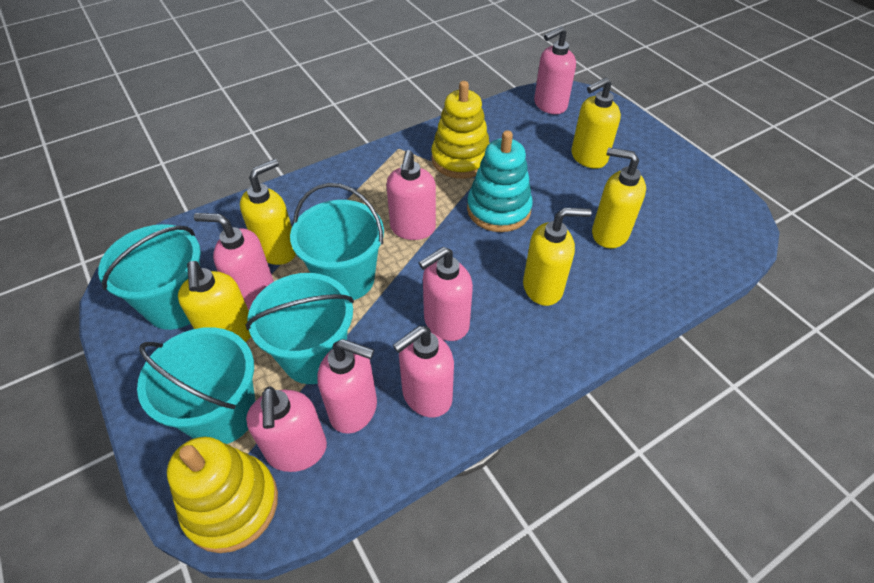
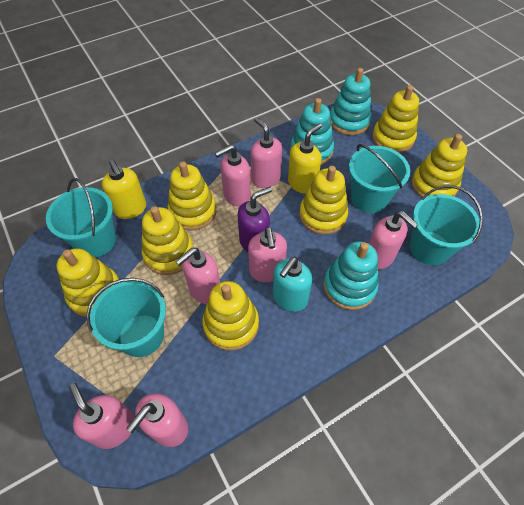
purple soap dispenser: none = 0 -> [237,187,272,252] = 1
turquoise soap dispenser: none = 0 -> [273,257,312,312] = 1
turquoise stacking toy: [467,130,533,232] = 1 -> [290,98,334,165] [323,241,379,310] [330,68,372,135] = 3
yellow soap dispenser: [178,261,251,342] [240,159,296,265] [523,208,592,306] [571,77,621,169] [592,148,646,248] = 5 -> [102,160,146,219] [288,123,322,194] = 2
yellow stacking toy: [167,437,278,553] [431,81,489,179] = 2 -> [56,248,119,317] [142,206,194,275] [168,161,217,231] [203,281,259,351] [299,166,348,235] [372,85,419,153] [411,134,467,197] = 7

